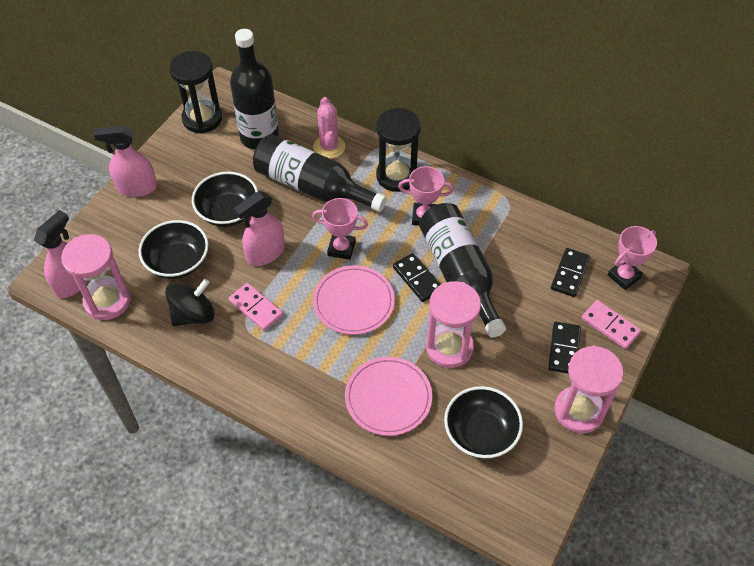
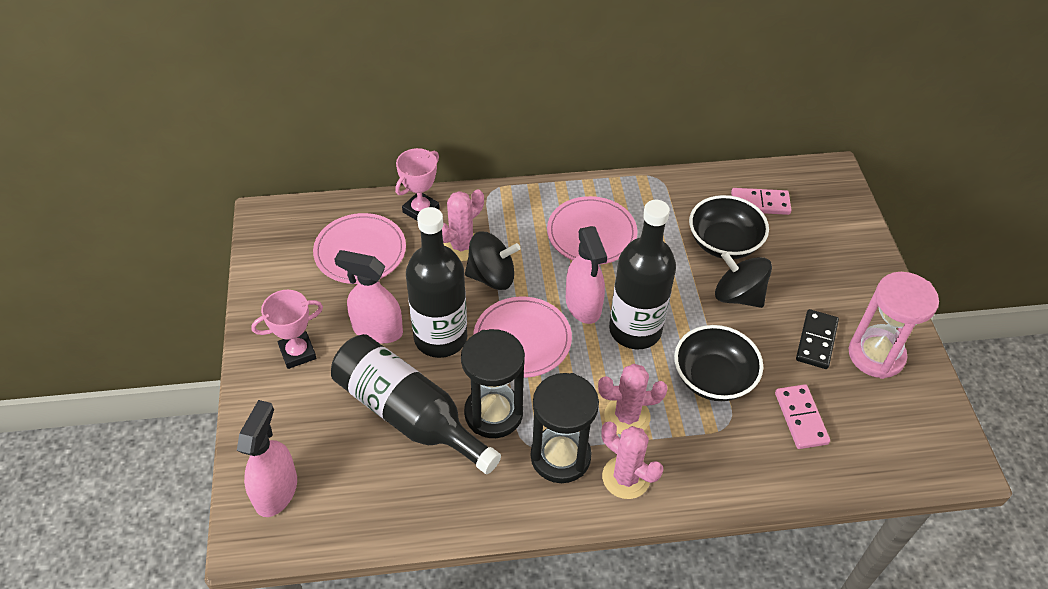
black bowl: [138,220,208,279] [192,172,258,227] [444,386,523,458] = 3 -> [674,325,763,401] [689,195,769,259] = 2
black domino: [393,253,441,302] [548,322,581,374] [551,248,590,297] = 3 -> [796,309,839,369] = 1
black spinning top: [165,279,215,326] = 1 -> [465,231,520,290] [715,251,772,308] = 2
pink cactus: [313,97,345,159] = 1 -> [442,189,484,261] [598,364,668,435] [602,421,663,499] = 3
pink hourglass: [61,234,131,320] [426,281,481,368] [554,345,623,433] = 3 -> [849,272,939,379] = 1
pink plate: [313,265,395,335] [345,357,432,436] = 2 -> [313,213,406,284] [473,297,572,378] [547,196,637,265] = 3
pink trophy: [312,198,368,260] [398,166,454,226] [608,226,657,290] = 3 -> [251,290,323,369] [395,148,440,221] = 2

